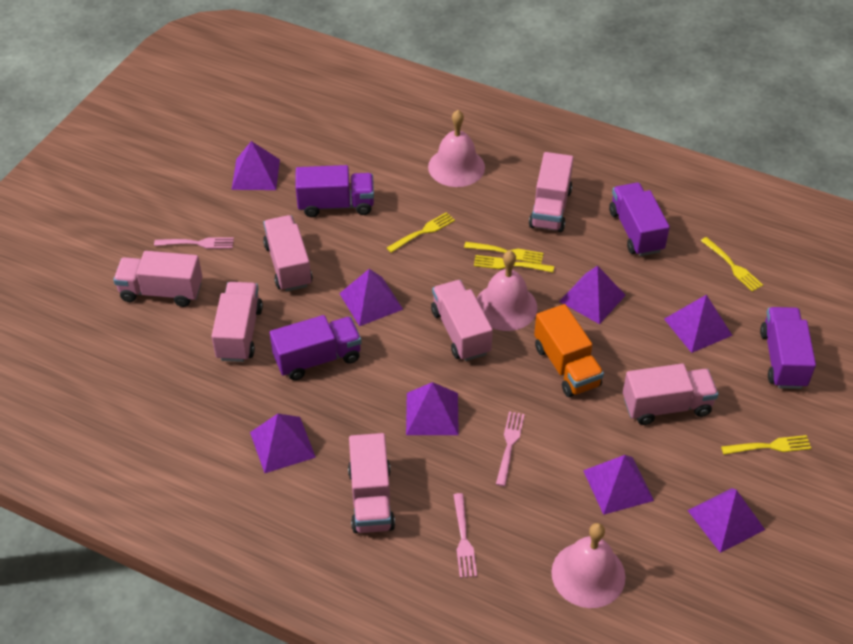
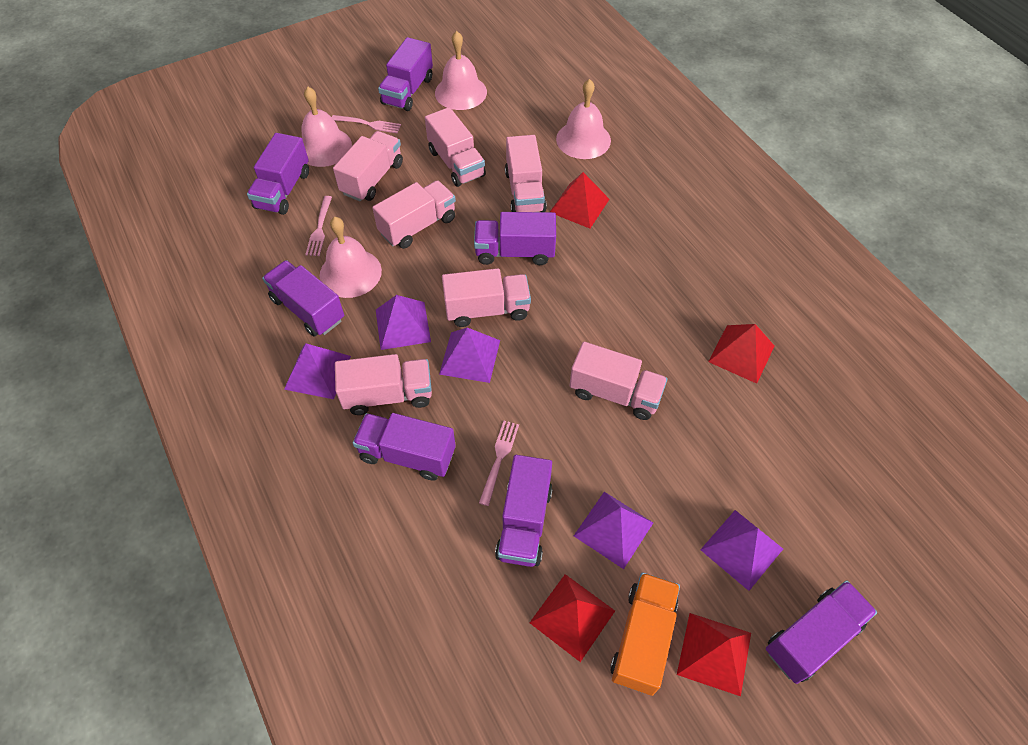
pink bell: [428,110,485,187] [476,251,537,331] [551,523,626,608] = 3 -> [301,87,352,167] [320,217,382,298] [435,31,487,110] [556,79,611,159] = 4
purple pyramid: [232,141,280,190] [250,414,316,473] [339,269,403,326] [406,382,459,435] [559,266,626,324] [583,455,654,515] [664,295,733,353] [687,488,765,553] = 8 -> [284,343,351,399] [376,295,431,350] [439,327,500,383] [574,492,653,569] [700,510,783,591] = 5
purple truck: [270,315,362,380] [295,165,374,217] [609,183,670,256] [760,307,816,389] = 4 -> [247,133,309,215] [262,260,344,337] [353,413,456,481] [378,37,433,111] [474,212,556,265] [495,455,553,567] [766,580,877,684] = 7
red pyramid: none = 0 -> [529,574,615,662] [550,172,609,229] [677,613,751,696] [708,324,774,384] = 4
yellow fork: [387,212,455,253] [464,242,544,264] [474,255,554,273] [701,237,763,292] [721,435,812,455] = 5 -> none = 0

